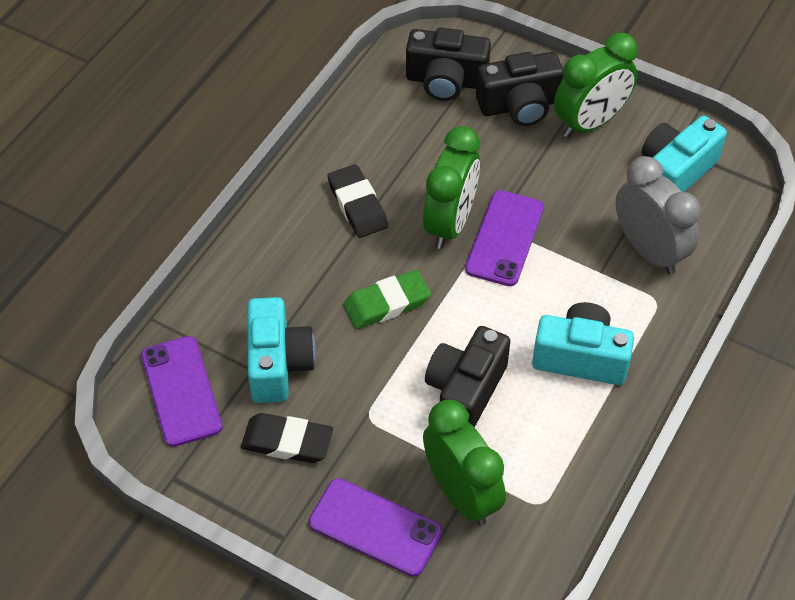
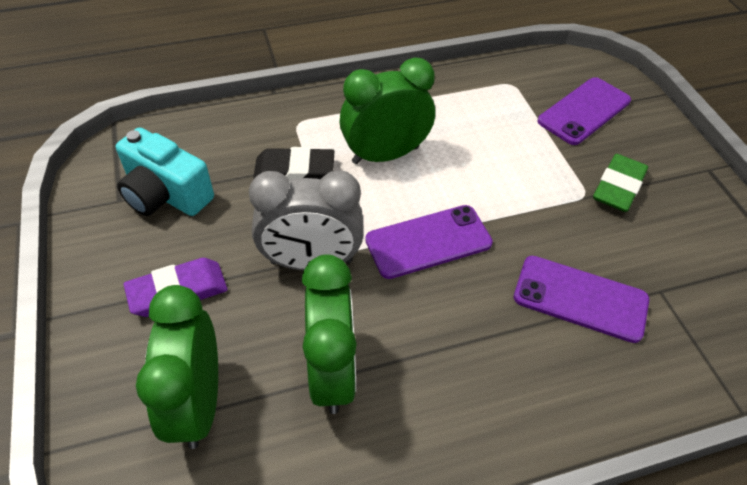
black camera: [406,28,491,101] [425,326,510,428] [476,52,564,126] = 3 -> none = 0
black eraser: [241,413,333,463] [327,164,388,238] = 2 -> [253,147,334,180] = 1
purple eraser: none = 0 -> [123,258,228,317] = 1
turquoise camera: [248,297,316,403] [532,302,634,385] [641,116,727,192] = 3 -> [116,127,214,216] = 1

